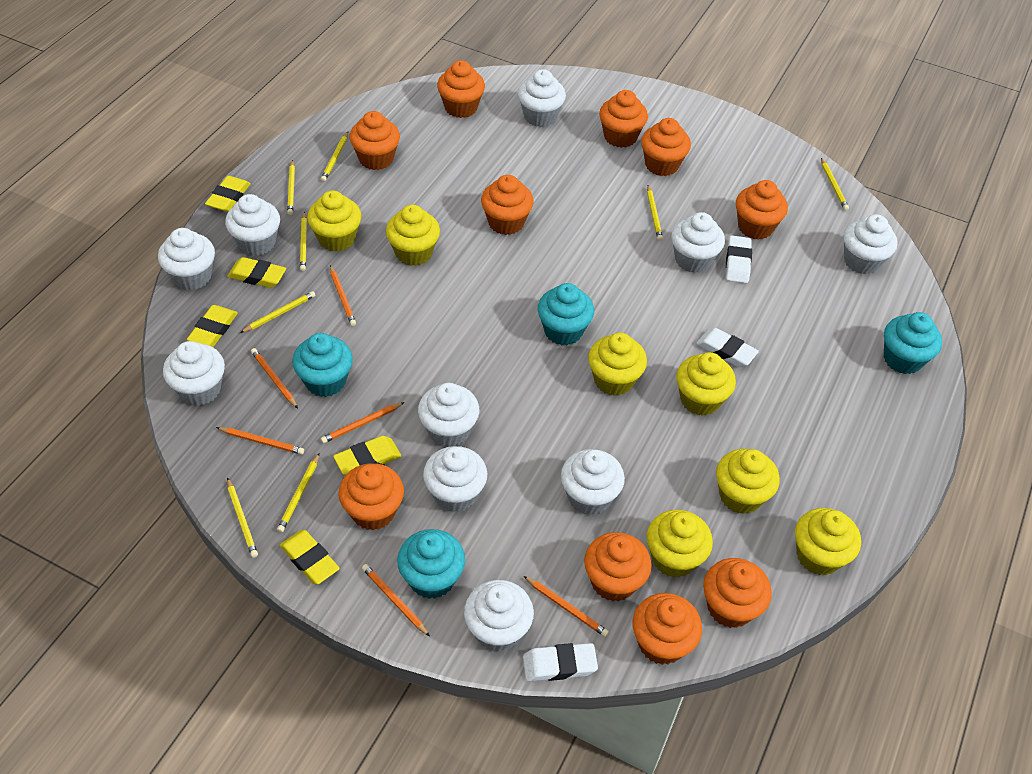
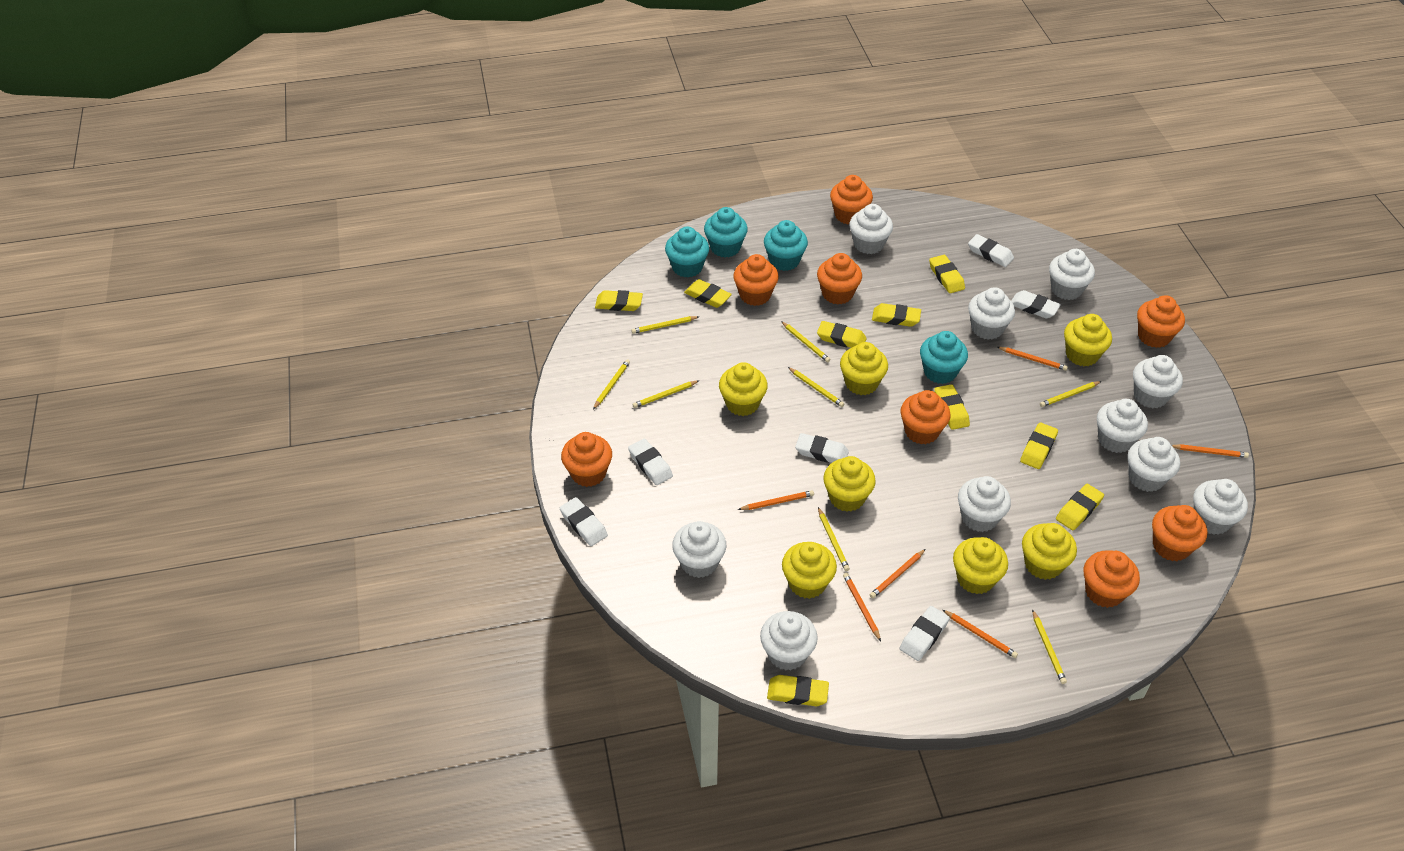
orange cupcake: [338,463,404,530] [349,111,400,170] [437,60,485,118] [481,175,533,235] [584,532,652,601] [599,90,648,148] [632,593,702,665] [641,118,691,176] [703,558,772,628] [736,180,788,240] = 10 -> [561,432,612,487] [733,254,779,306] [817,253,862,305] [830,175,873,224] [900,390,951,444] [1084,550,1140,608] [1137,295,1185,348] [1152,505,1207,561] = 8
white eraser: [523,643,598,681] [696,328,759,367] [726,235,752,283] = 3 -> [560,497,608,546] [628,439,673,485] [795,433,849,463] [900,606,950,661] [968,234,1014,267] [1011,290,1061,319] = 6
yellow eraser: [187,305,238,347] [205,176,251,212] [227,257,286,288] [280,530,340,584] [333,436,401,475] = 5 -> [595,290,643,311] [684,279,732,308] [767,675,829,706] [817,321,867,348] [872,303,921,327] [929,255,965,293] [934,384,970,430] [1020,422,1058,469] [1056,484,1104,531] = 9

